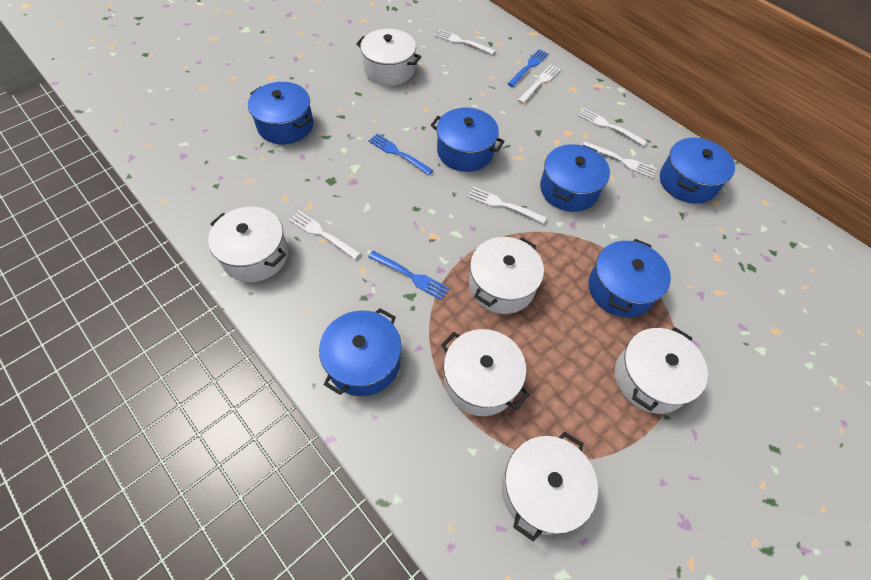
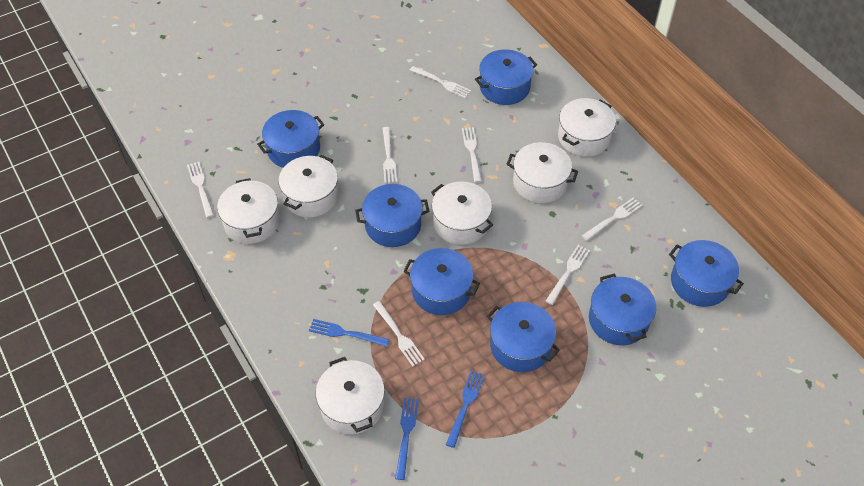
blue pot: [248,82,313,144] [319,308,402,396] [431,108,505,172] [540,144,610,212] [589,239,671,317] [660,138,735,204] = 6 -> [257,110,324,168] [355,184,429,247] [403,248,480,315] [475,49,537,105] [487,302,560,372] [589,274,656,345] [669,240,744,307] = 7
white fork: [289,211,361,259] [434,29,495,55] [468,187,547,224] [518,65,561,103] [578,108,647,146] [582,141,656,178] = 6 -> [187,162,214,218] [373,301,425,367] [382,127,397,183] [410,66,471,98] [462,127,482,182] [546,245,590,305] [582,197,643,241] = 7

